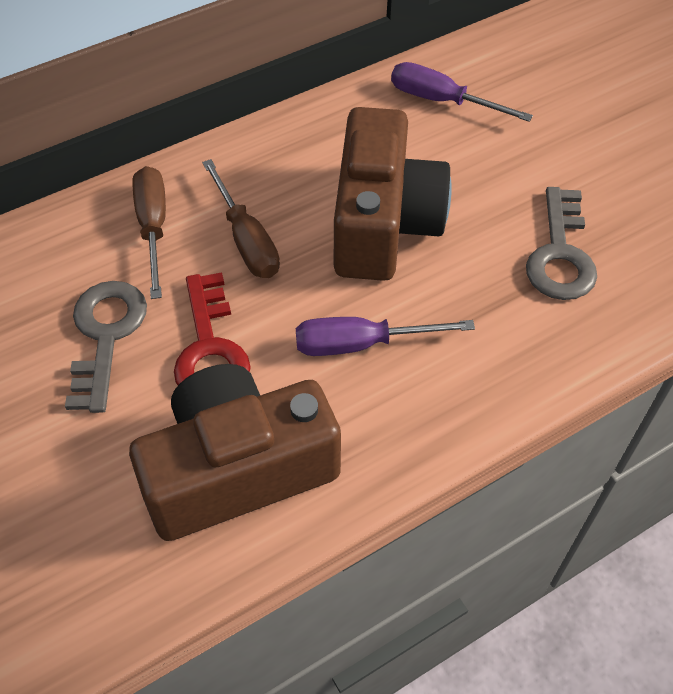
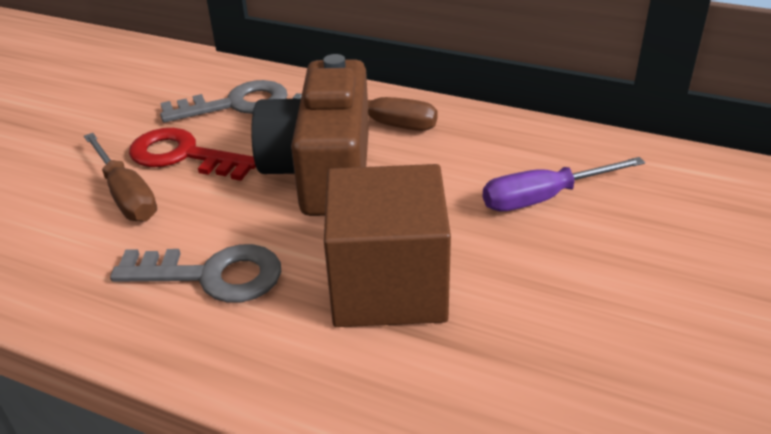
brown camera: [129,364,341,541] [334,107,451,281] = 2 -> [251,54,369,216] = 1
brown cube: none = 0 -> [324,164,451,327] = 1
purple screwdriver: [296,317,475,356] [391,62,533,122] = 2 -> [483,157,645,211] = 1

